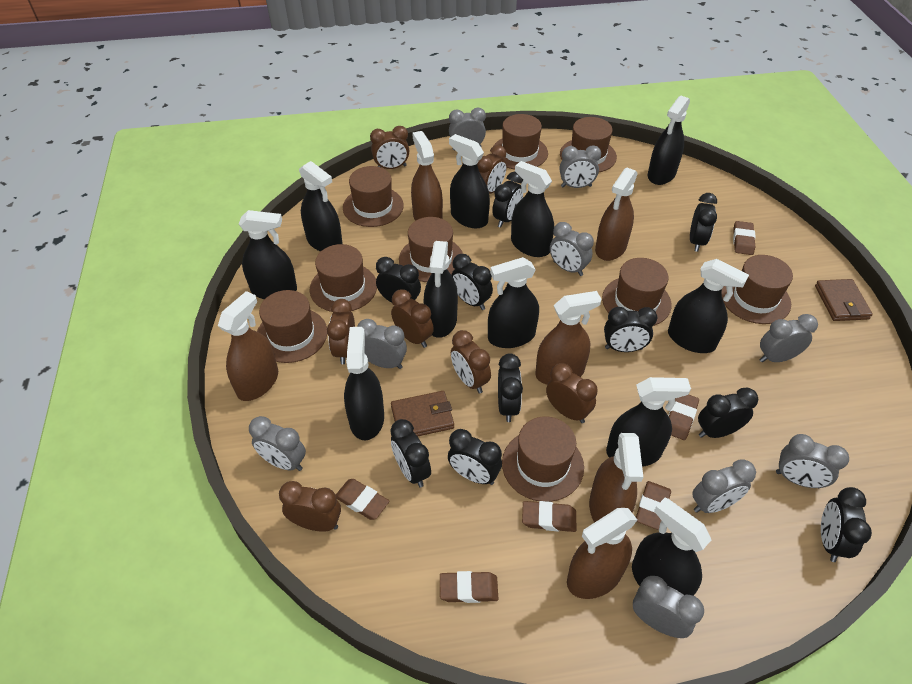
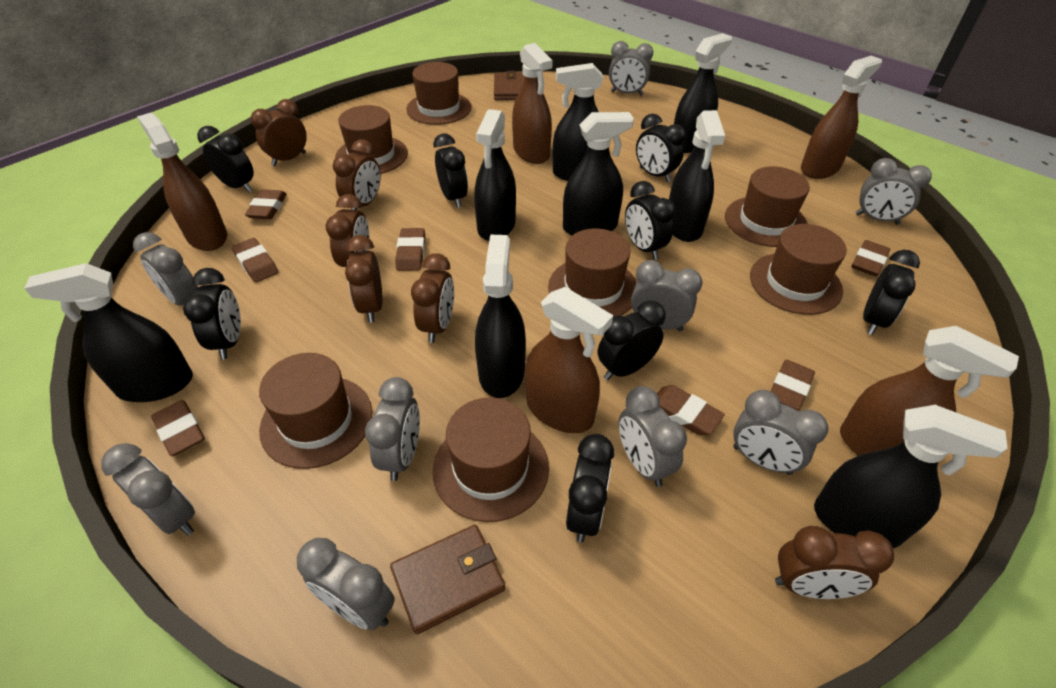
black clock: [376,257,421,303] [390,419,431,488] [448,429,502,485] [451,254,493,310] [492,172,523,227] [498,354,523,422] [604,307,657,352] [690,193,717,252] [698,387,758,438] [821,487,872,562] = 10 -> [183,268,241,360] [197,126,254,192] [433,134,468,208] [566,434,614,543] [598,301,666,380] [625,181,675,260] [636,114,686,182] [863,250,920,335] = 8
black spray bottle: [239,210,297,299] [299,161,343,252] [344,327,384,441] [424,241,458,338] [449,134,490,228] [488,257,539,348] [511,161,554,257] [606,377,691,467] [632,498,711,596] [648,95,690,185] [668,259,749,353] = 11 -> [24,263,193,402] [474,109,516,241] [475,235,526,398] [553,63,604,181] [563,112,634,235] [669,110,725,242] [674,33,732,153] [814,405,1008,548] = 8
brown clock: [279,481,341,532] [327,299,355,364] [370,126,409,169] [391,289,434,348] [451,330,491,393] [477,145,507,194] [546,363,598,423] = 7 -> [251,99,307,166] [326,194,369,267] [333,139,381,210] [345,235,383,323] [411,253,454,343] [775,526,894,599] = 6
brown eraser: [336,479,389,520] [440,571,498,603] [522,501,576,532] [636,481,671,530] [668,394,699,440] [733,221,756,255] = 6 -> [151,400,205,456] [232,238,279,283] [245,189,287,219] [395,228,425,271] [657,385,725,436] [770,360,815,411] [851,240,890,276] = 7
brown hat: [257,290,327,363] [310,244,377,312] [343,166,404,227] [399,217,463,282] [492,114,548,169] [502,417,584,502] [560,117,617,172] [602,258,672,326] [721,255,793,324] = 9 -> [259,353,372,469] [335,105,408,174] [406,62,472,125] [432,398,549,522] [548,228,637,317] [725,166,810,247] [750,224,847,315] = 7
brown spray bottle: [218,291,278,401] [411,131,443,221] [535,291,601,385] [567,508,637,599] [589,433,643,523] [595,167,638,261] = 6 -> [137,113,227,251] [512,43,553,164] [525,287,613,433] [801,55,882,179] [840,326,1019,456] = 5

